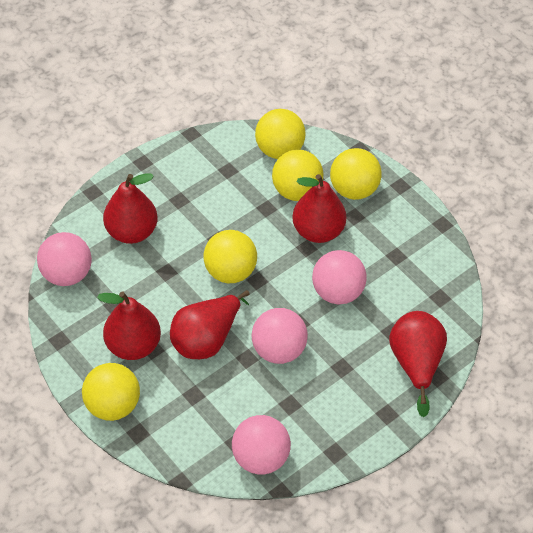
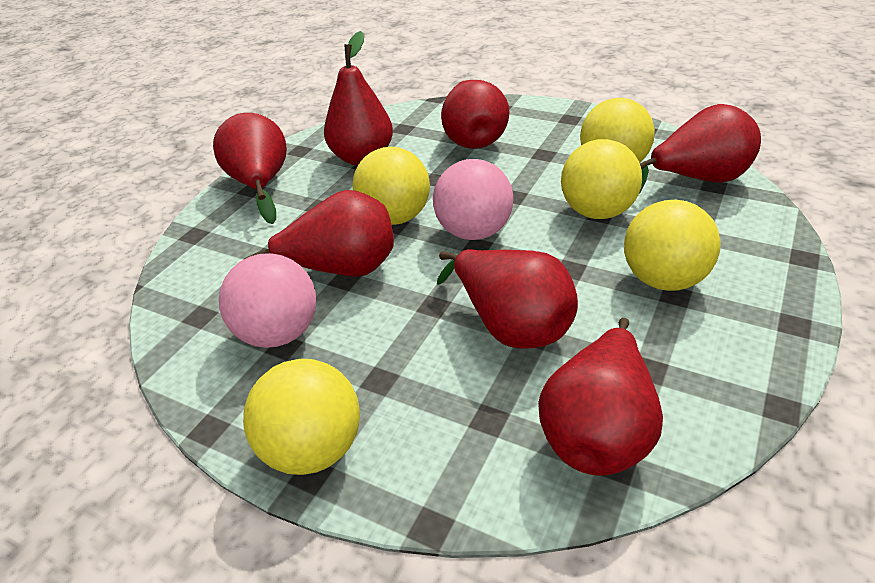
pink ball: [37,232,92,286] [232,415,291,475] [252,308,308,364] [312,250,367,305] = 4 -> [219,253,316,348] [433,159,513,240] = 2
red pear: [97,291,161,360] [103,173,158,244] [170,290,249,359] [292,174,346,243] [389,311,447,417] = 5 -> [213,113,287,224] [243,190,394,277] [324,31,393,166] [437,249,578,349] [441,80,510,149] [538,318,663,476] [639,104,761,193] = 7

